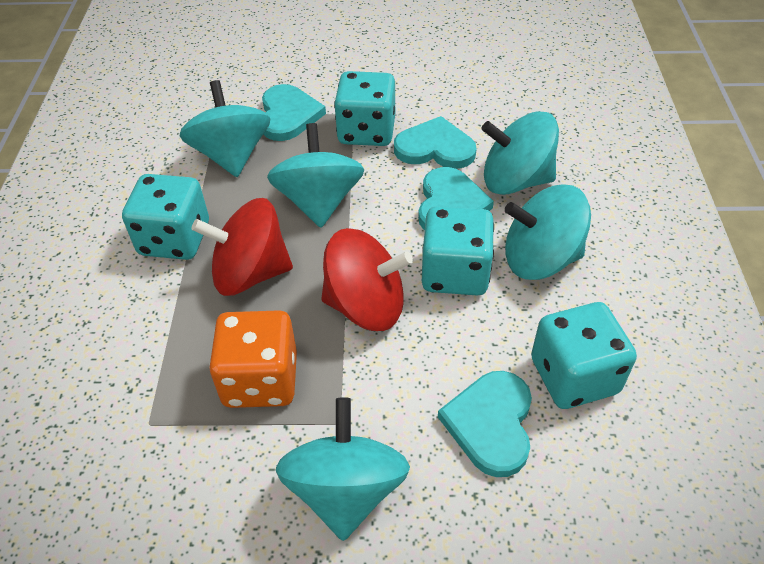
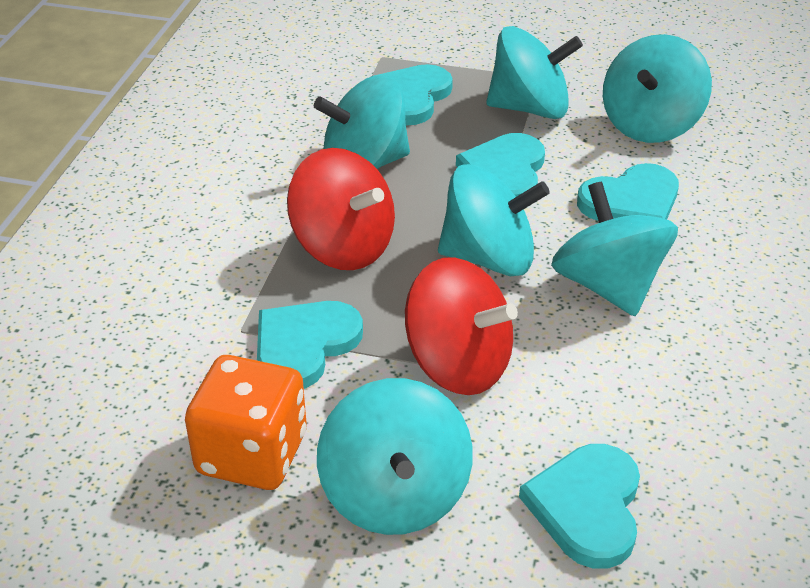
turquoise dice: [122,174,209,260] [334,71,395,146] [422,206,494,296] [531,302,637,409] = 4 -> none = 0
turquoise heart: [262,84,326,141] [394,116,476,169] [418,167,494,230] [438,371,532,477] = 4 -> [257,301,363,389] [371,64,453,125] [456,133,545,197] [519,444,640,569] [577,163,679,221] = 5
turquoise spinning top: [180,80,270,177] [267,123,364,228] [276,397,410,541] [481,111,559,195] [505,185,591,280] = 5 -> [314,75,410,169] [317,378,473,535] [438,164,550,276] [486,26,583,119] [551,182,678,316] [603,34,712,143] = 6

